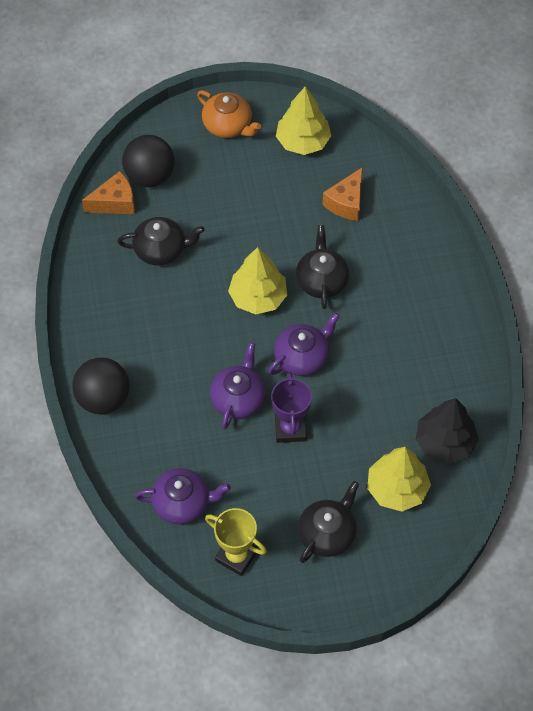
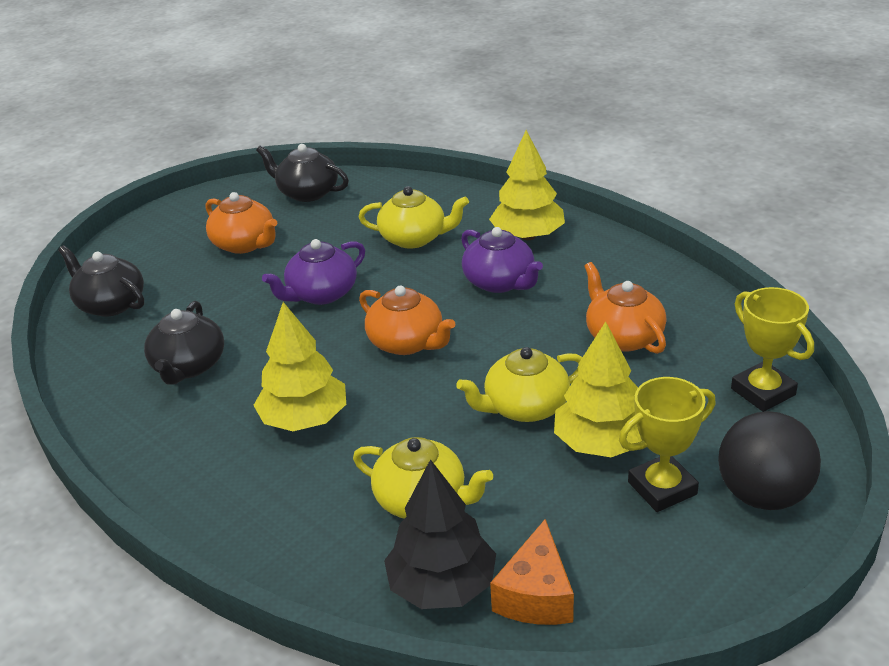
black ball: [72,357,130,414] [122,135,175,187] = 2 -> [718,411,821,510] = 1
orange cheese: [82,171,135,214] [322,167,363,221] = 2 -> [490,519,574,625] = 1
orange teapot: [197,90,261,138] = 1 -> [206,192,277,254] [359,286,456,355] [584,262,667,354] = 3
purple teapot: [135,468,231,525] [210,342,266,429] [268,313,340,376] = 3 -> [262,239,365,305] [461,227,543,293] = 2
purple trophy: [271,372,312,443] = 1 -> none = 0
yellow teapot: none = 0 -> [353,437,493,519] [359,186,469,249] [456,347,582,422] = 3
yellow trophy: [205,508,267,576] = 1 -> [619,377,716,512] [731,287,814,412] = 2

